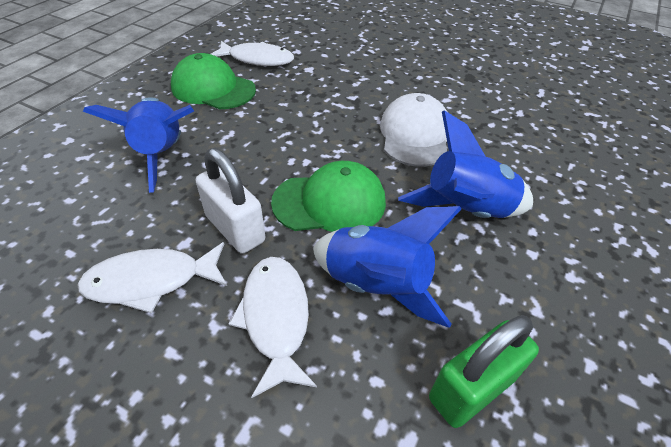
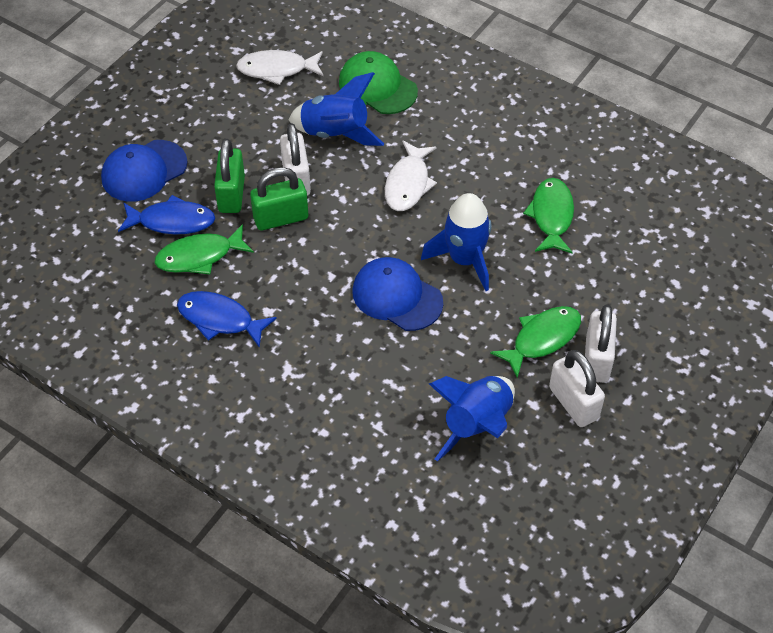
blue cap: none = 0 -> [101,140,188,201] [352,257,443,331] = 2
blue fish: none = 0 -> [118,195,215,235] [177,291,277,348] = 2
green cap: [171,53,256,109] [271,161,386,232] = 2 -> [339,51,418,114] = 1
green fish: none = 0 -> [155,224,254,275] [490,306,581,378] [523,178,574,253] = 3
green padlock: [429,315,539,428] = 1 -> [214,139,245,213] [250,167,308,230] = 2
white cap: [380,93,447,167] = 1 -> none = 0
white fish: [77,242,227,313] [211,41,294,66] [228,257,317,398] = 3 -> [236,50,324,85] [385,140,437,211] = 2
white padlock: [196,148,266,254] = 1 -> [280,123,311,196] [549,350,605,427] [585,305,617,383] = 3

